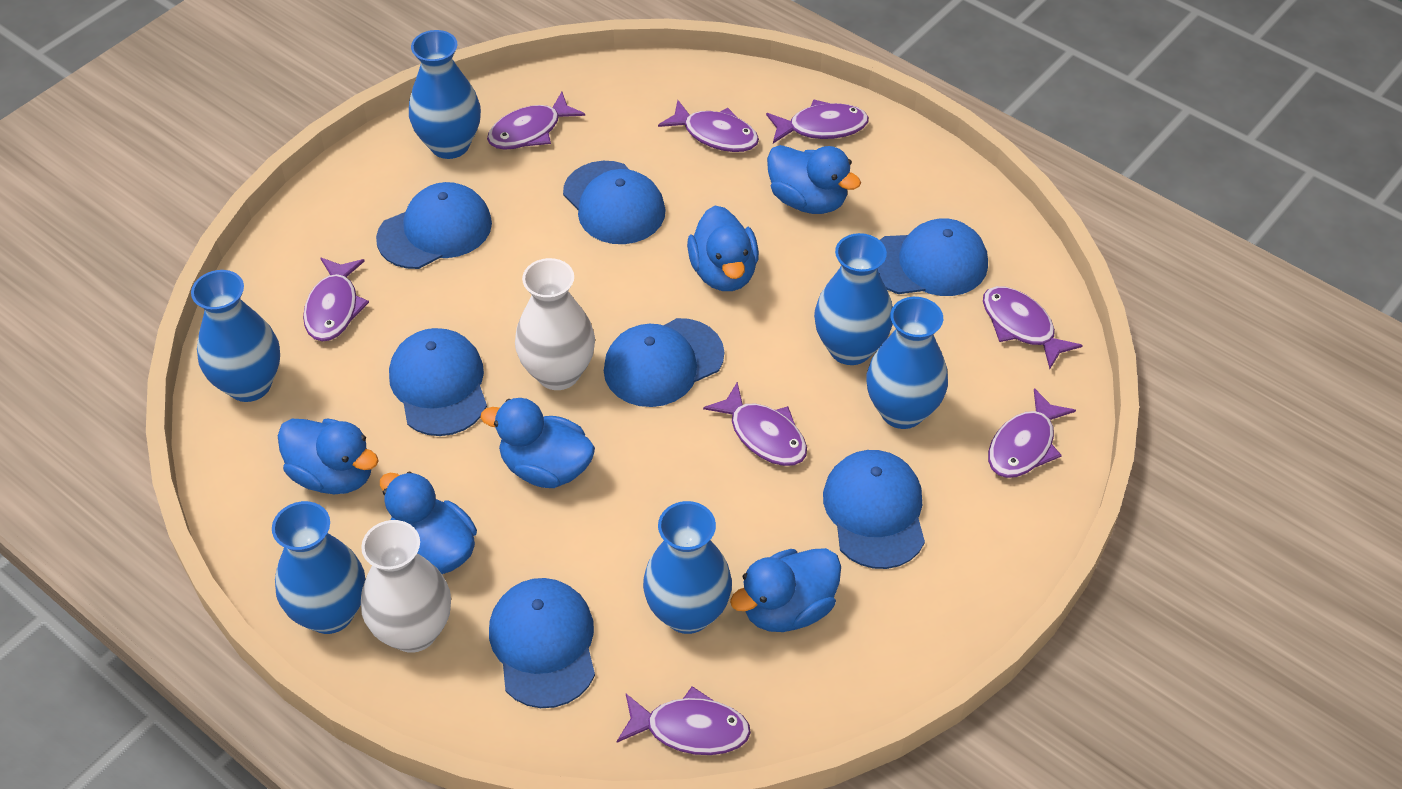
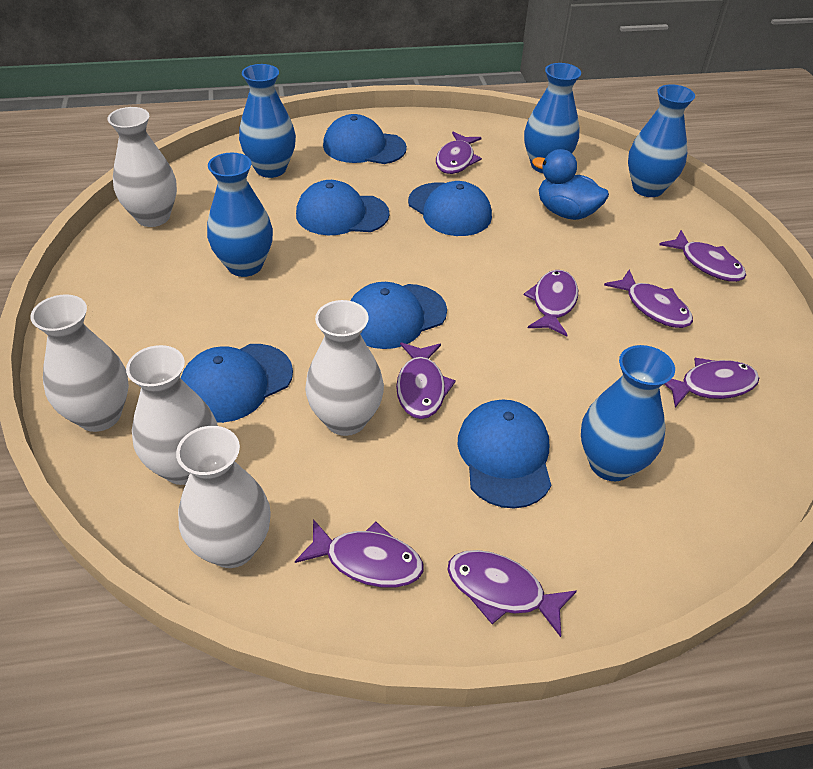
blue cap: [376,182,492,269] [389,328,487,436] [489,578,595,708] [563,161,666,244] [604,318,724,407] [823,450,925,569] [877,218,988,296] = 7 -> [181,344,293,423] [296,180,390,235] [323,114,407,164] [350,282,447,349] [408,181,492,236] [458,399,551,509] = 6
blue duck: [278,419,379,494] [380,471,477,574] [481,398,595,488] [687,205,759,291] [730,548,841,632] [767,145,861,214] = 6 -> [532,149,609,220] = 1
blue vase: [191,270,280,402] [272,501,365,634] [409,30,481,159] [643,501,732,634] [814,233,893,365] [867,297,948,429] = 6 -> [207,153,273,277] [239,64,296,178] [524,63,581,173] [581,345,675,481] [628,84,695,197] = 5
white vase: [361,520,451,653] [515,258,595,390] = 2 -> [31,294,129,432] [108,107,177,227] [126,345,218,485] [176,426,271,568] [305,300,384,436] = 5

